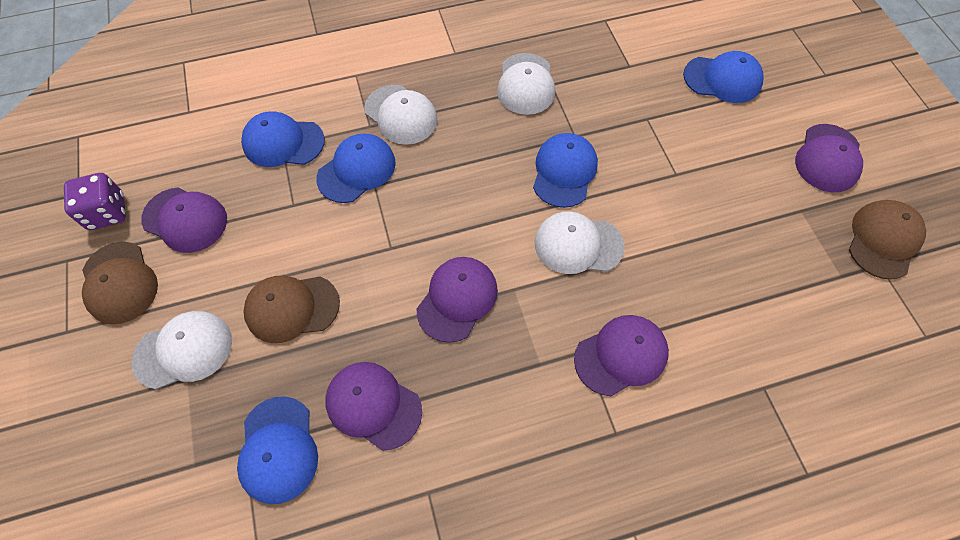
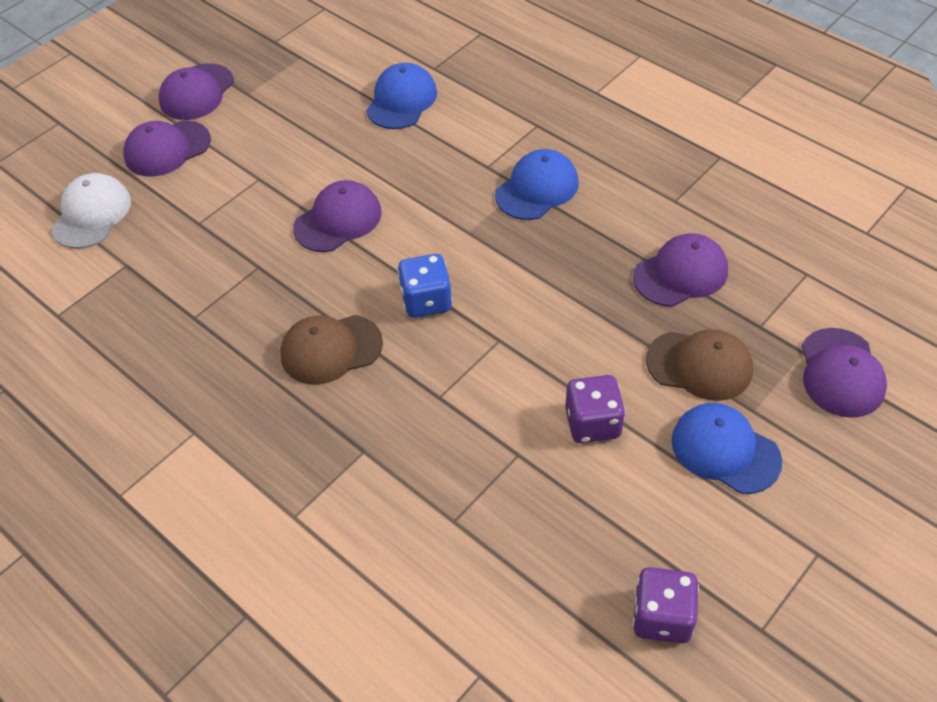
blue cap: [237,396,318,504] [241,111,325,167] [316,134,396,203] [533,133,598,208] [683,51,764,103] = 5 -> [366,63,437,129] [495,149,579,220] [672,403,782,494] = 3
blue dice: none = 0 -> [398,254,452,318] = 1
brown cap: [82,242,158,324] [243,276,340,343] [849,200,926,280] = 3 -> [280,315,383,385] [646,329,753,401] = 2
purple dice: [64,173,126,230] = 1 -> [565,375,625,443] [633,567,699,643] = 2
white cap: [132,311,232,390] [364,85,437,145] [497,53,555,115] [534,211,625,274] = 4 -> [51,173,131,249] = 1

